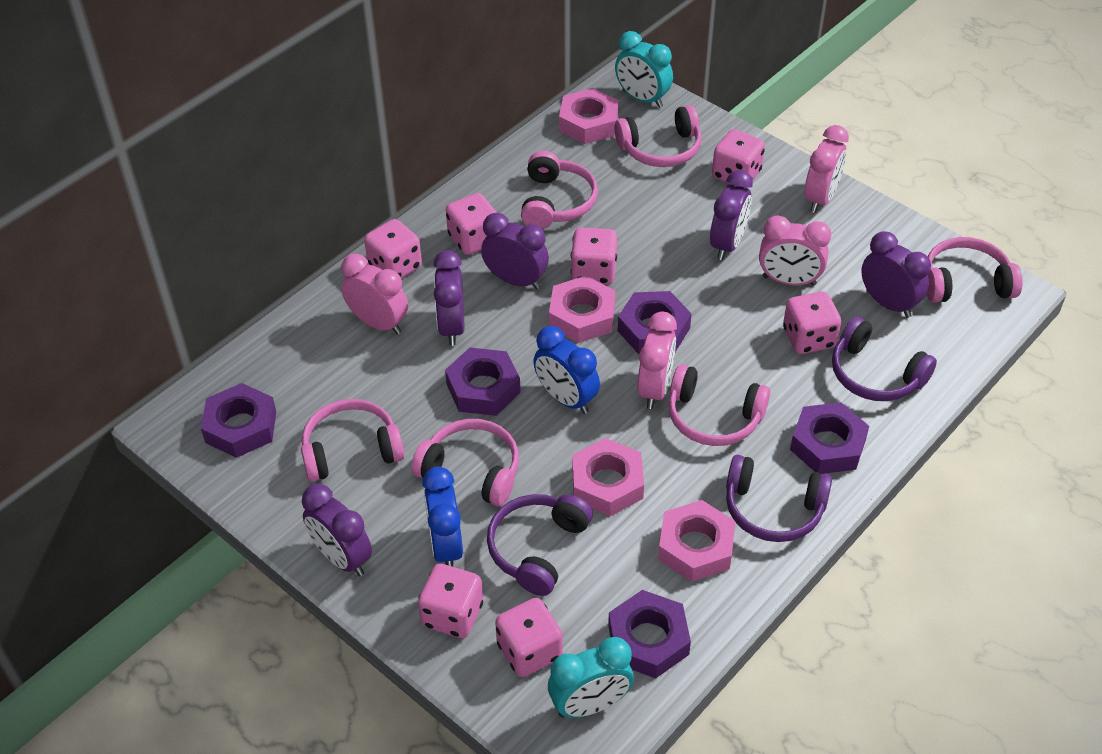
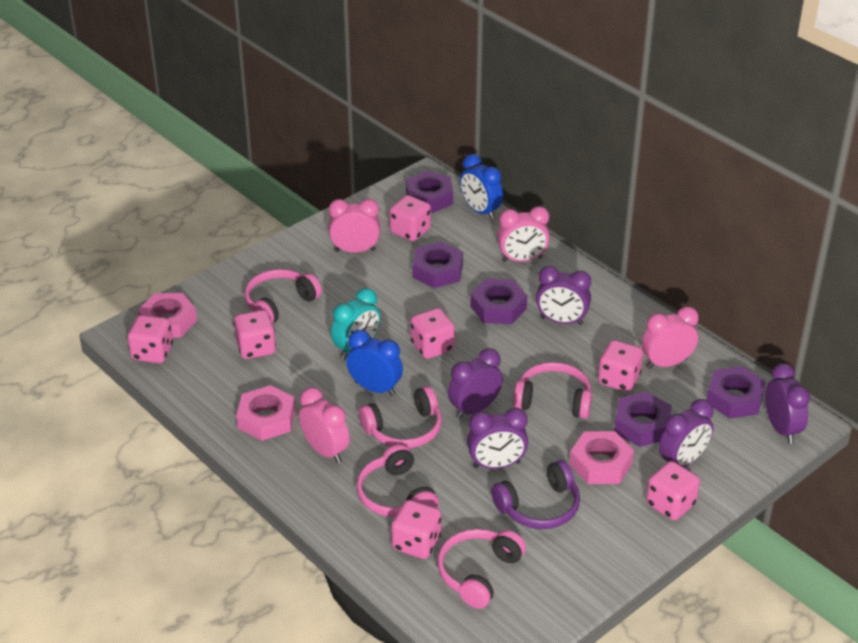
pink headphones: [301,399,404,482] [411,419,519,506] [521,151,598,229] [615,105,702,167] [668,364,770,446] [927,237,1023,303] = 6 -> [245,269,322,323] [357,444,439,517] [359,386,442,449] [437,529,526,609] [513,362,592,419] = 5
pink nut: [549,276,616,343] [559,88,618,144] [572,438,644,516] [658,500,735,582] = 4 -> [138,293,197,338] [236,385,295,441] [570,431,634,484] = 3
purple headphones: [487,494,593,596] [726,455,832,542] [832,317,937,401] = 3 -> [491,460,580,529] = 1
turquoise clock: [548,637,634,718] [615,31,673,108] = 2 -> [331,288,380,359] = 1

